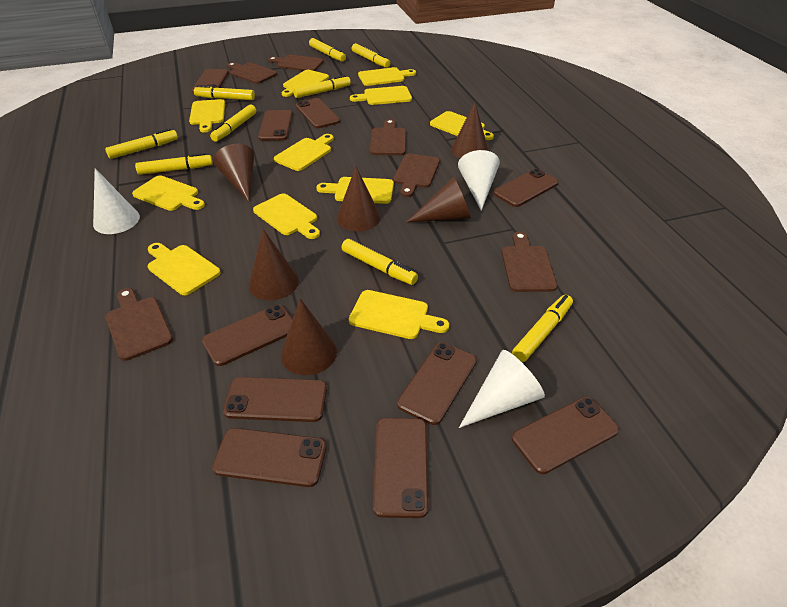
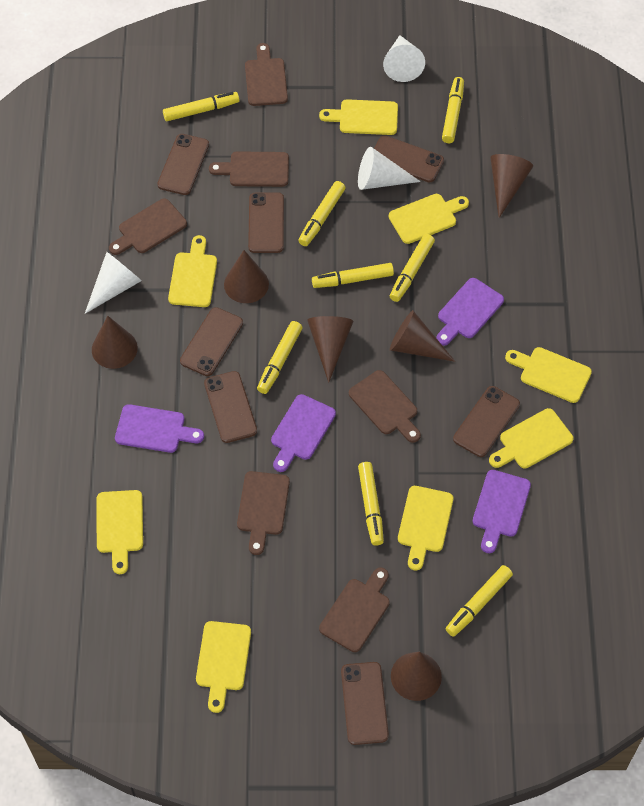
brown phone: [192,69,229,93] [202,305,293,366] [212,428,327,487] [223,377,327,422] [258,110,293,141] [296,98,340,128] [373,418,429,518] [397,342,477,425] [493,168,559,207] [512,397,619,474] = 10 -> [157,134,209,195] [180,307,243,376] [204,371,257,443] [248,192,284,253] [341,662,389,745] [374,135,444,183] [453,386,520,457] = 7
purple cutting board: none = 0 -> [115,404,204,453] [271,394,336,472] [436,278,504,346] [473,470,531,553] = 4
yellow cutting board: [132,175,205,211] [148,243,221,295] [189,99,225,132] [253,193,320,239] [274,134,334,171] [282,70,329,97] [316,177,394,204] [349,290,449,339] [350,86,412,105] [358,67,416,86] [430,111,494,140] = 11 -> [97,490,143,574] [168,235,217,307] [196,621,251,713] [319,99,398,135] [389,194,469,244] [398,486,453,570] [489,408,573,468] [505,347,592,403] = 8
yellow marker: [105,128,178,159] [135,153,213,175] [194,85,255,100] [210,105,256,142] [293,75,351,98] [309,38,346,61] [342,239,418,285] [351,43,390,68] [512,295,573,362] = 9 -> [163,92,239,121] [257,321,303,394] [298,181,346,246] [312,263,394,288] [358,462,384,546] [390,234,435,302] [442,77,464,143] [445,565,513,637] = 8

